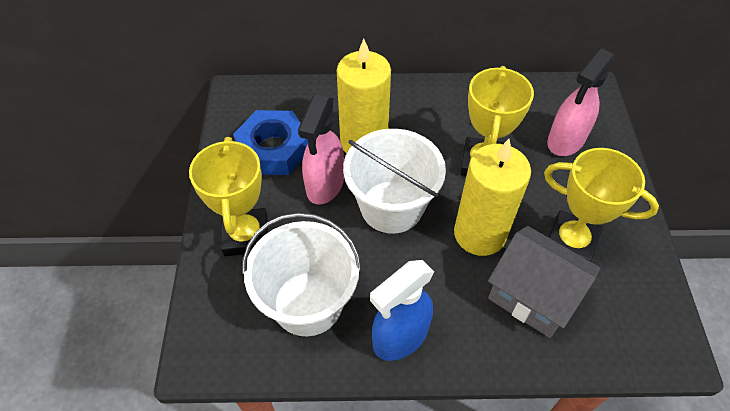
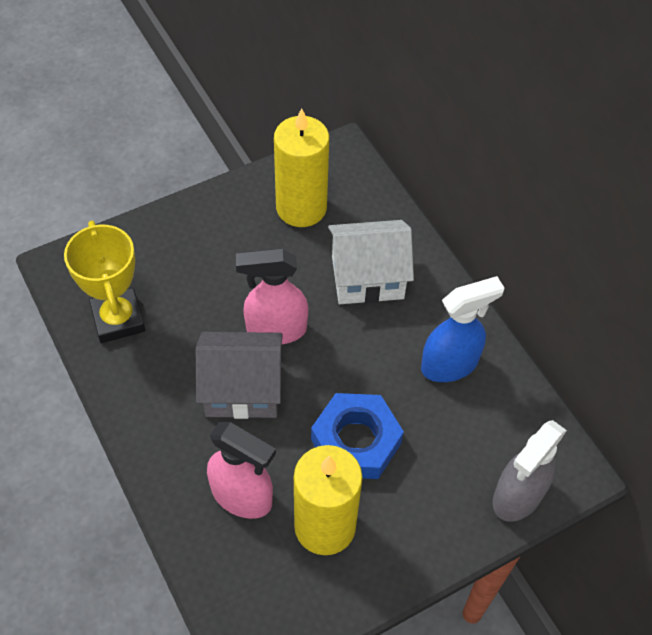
grey spray bottle: none = 0 -> [493,420,567,522] = 1
white bucket: [242,213,361,336] [343,129,446,234] = 2 -> none = 0
white house: none = 0 -> [328,220,414,304] = 1
yellow trophy: [189,137,268,256] [460,66,534,176] [544,148,659,262] = 3 -> [64,221,145,343] = 1

